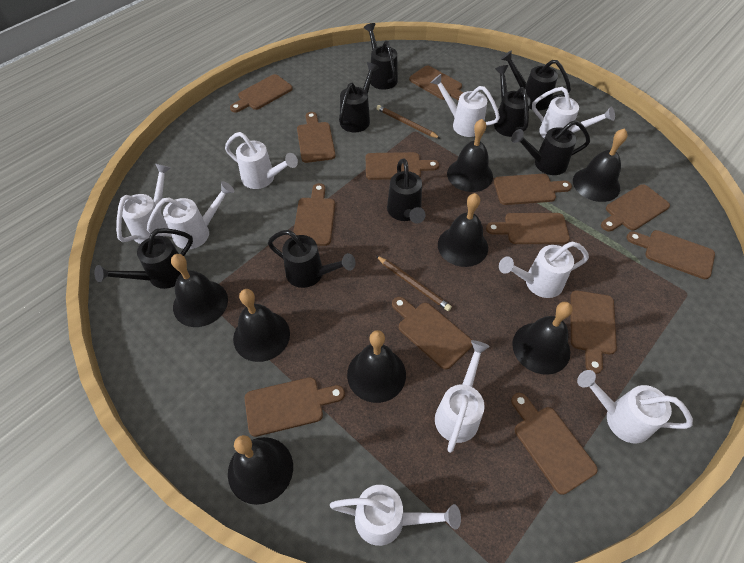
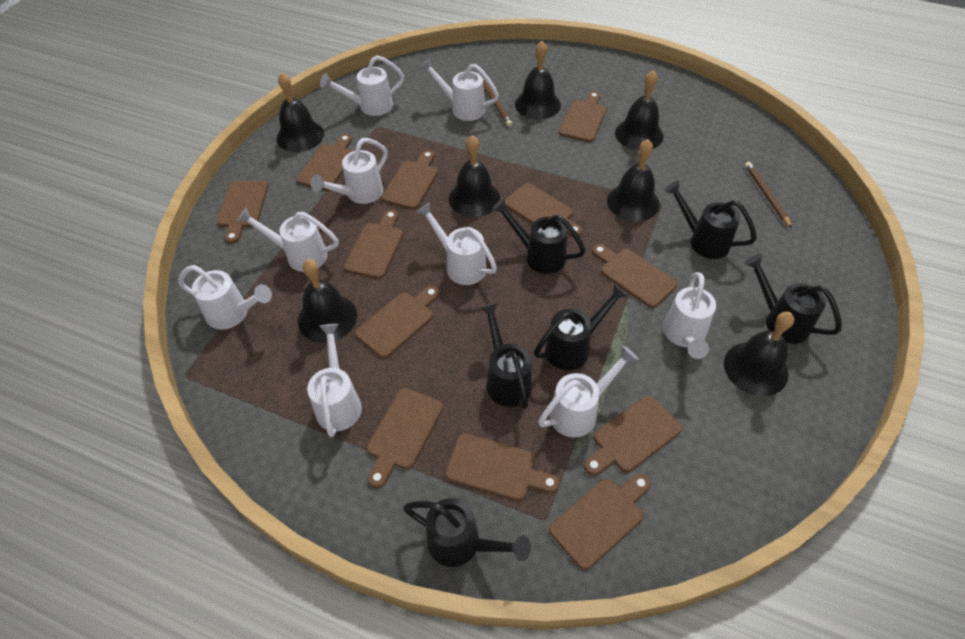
black bell: [171,254,228,327] [228,435,293,505] [233,289,290,362] [347,330,406,403] [438,193,488,267] [447,119,493,192] [512,302,572,375] [573,128,628,202] = 8 -> [276,73,324,152] [298,259,357,343] [449,135,500,217] [515,41,561,120] [607,139,660,222] [615,70,664,150] [724,312,794,396] = 7
black watering can: [94,228,193,289] [268,230,355,288] [339,62,379,133] [364,23,398,90] [387,158,426,224] [494,65,531,137] [501,50,571,110] [511,120,590,175] = 8 -> [403,498,531,567] [479,302,532,409] [492,198,586,274] [534,284,629,370] [664,180,757,259] [744,254,842,344] = 6
brown cutting board: [230,74,292,113] [245,377,345,437] [293,183,335,246] [297,112,336,163] [366,152,439,180] [392,297,472,370] [409,65,464,101] [486,213,570,244] [494,174,572,205] [511,393,598,495] [570,290,617,374] [601,184,670,231] [627,230,715,279] = 13 -> [217,180,268,244] [296,134,353,191] [344,210,404,279] [355,286,440,358] [367,388,443,488] [382,150,438,210] [446,433,560,501] [505,183,583,237] [549,474,651,570] [559,91,607,142] [584,395,682,476] [592,244,678,308] = 12

